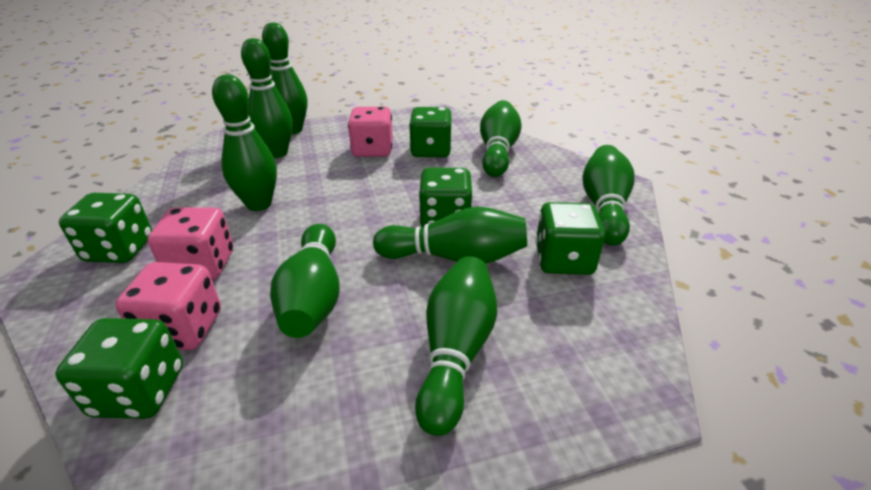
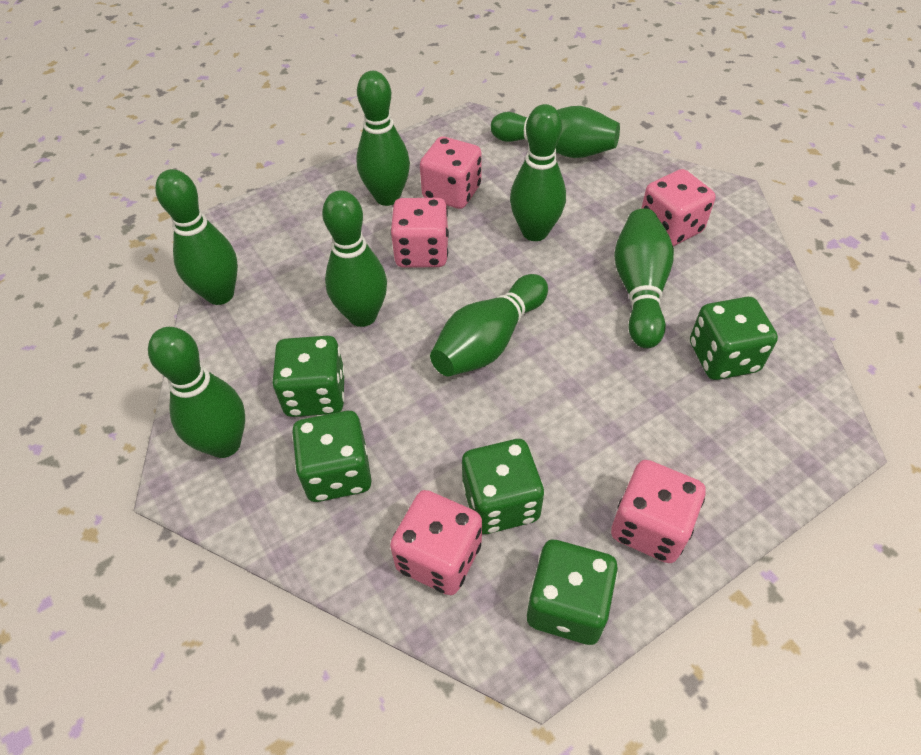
pink dice: [115,262,221,350] [148,207,233,280] [348,107,393,157] = 3 -> [390,198,449,268] [390,490,482,595] [420,137,481,209] [611,460,705,563] [641,169,716,246] = 5

